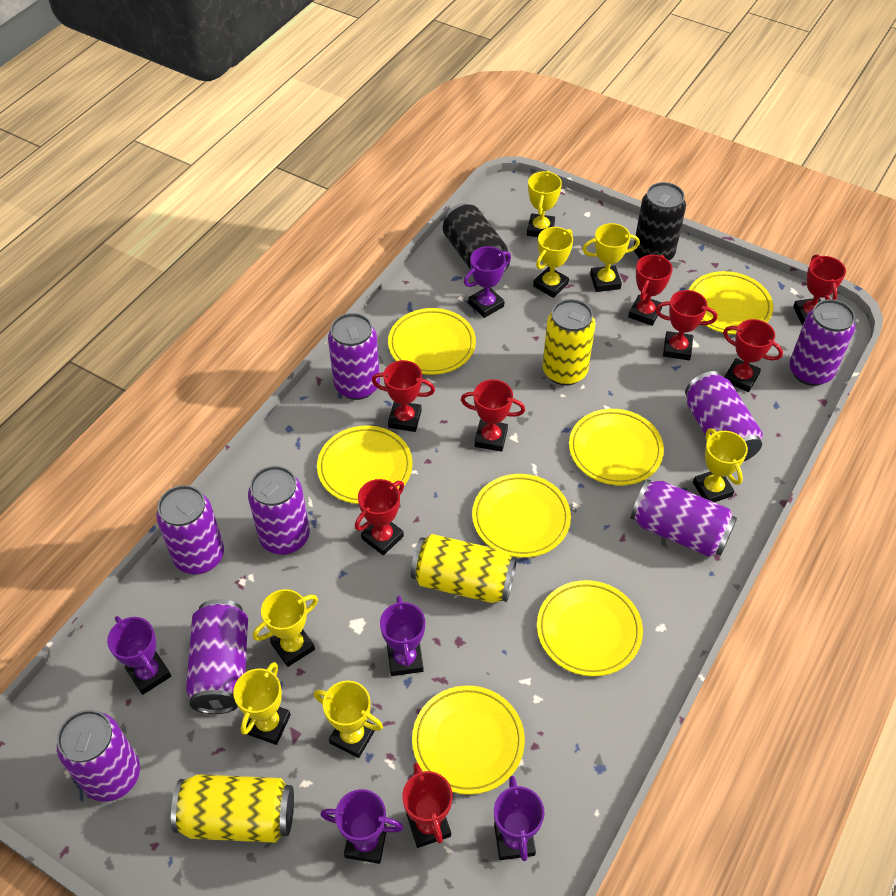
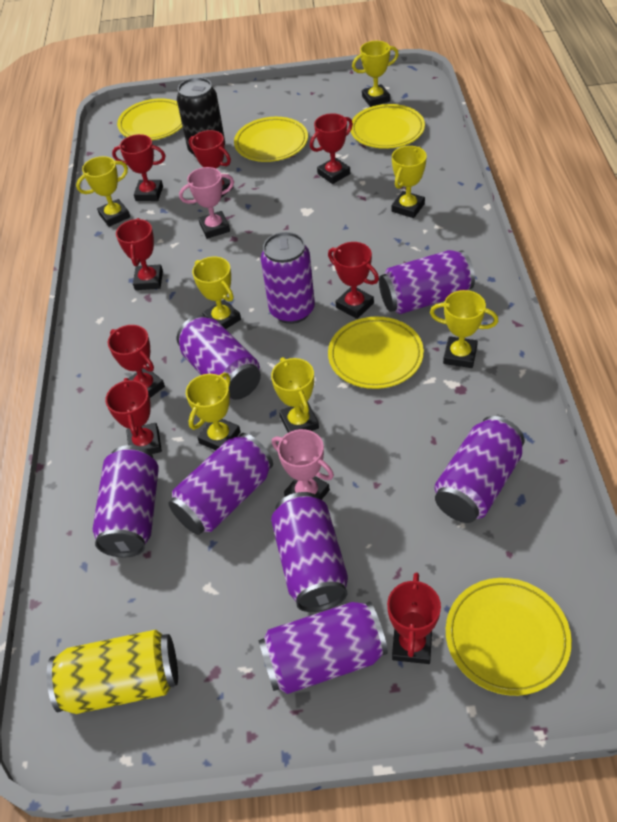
black can: [443,204,510,272] [634,182,686,260] = 2 -> [177,77,225,157] = 1
pink trophy: none = 0 -> [179,167,234,239] [272,429,334,500] = 2
purple trophy: [107,616,171,695] [321,789,403,864] [380,596,425,676] [464,246,511,318] [494,776,544,861] = 5 -> none = 0
yellow can: [171,774,294,843] [411,534,517,603] [542,299,595,386] = 3 -> [47,630,178,714] = 1
yellow plate: [317,426,412,504] [388,308,476,375] [412,685,525,795] [472,474,571,558] [537,580,643,676] [569,409,664,485] [689,271,773,334] = 7 -> [117,98,183,140] [234,117,308,162] [328,317,424,389] [350,104,425,149] [446,578,572,696] = 5

